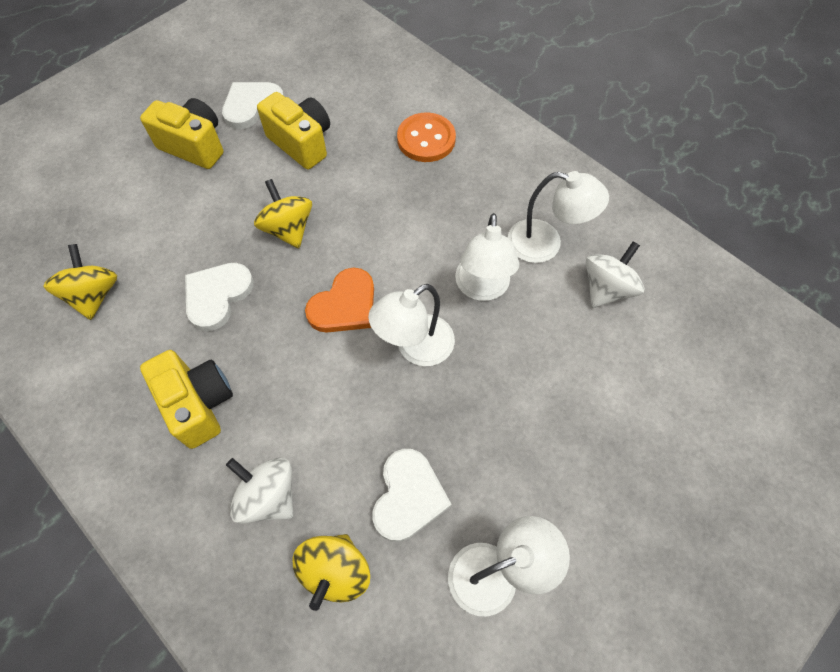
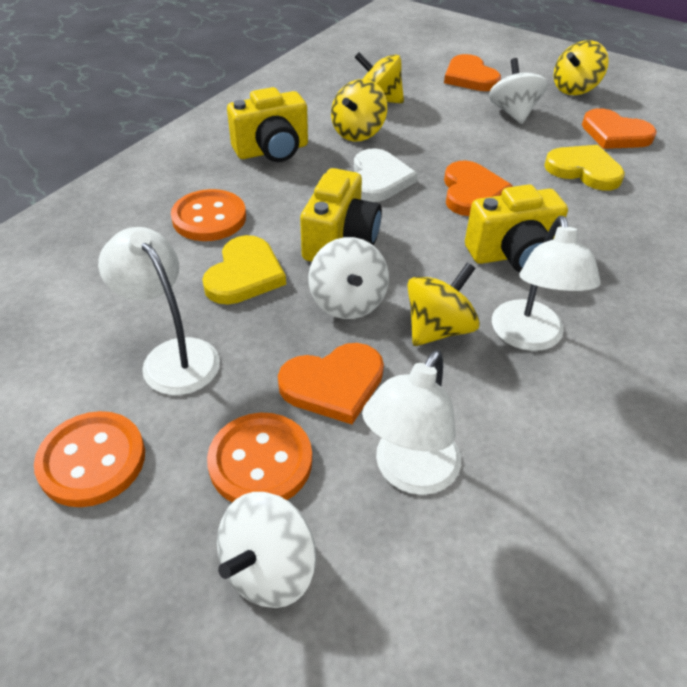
orange button: [397,112,456,162] = 1 -> [34,411,145,507] [171,189,246,241] [207,413,312,503] = 3
orange heart: [305,267,374,333] = 1 -> [278,343,384,424] [444,54,501,91] [444,160,513,216] [582,108,657,149] = 4
white heart: [185,263,254,331] [222,82,284,129] [372,449,452,542] = 3 -> [354,148,417,202] = 1
white lamp: [368,284,455,366] [448,516,570,616] [455,213,519,301] [508,171,609,263] = 4 -> [98,227,220,395] [362,350,461,495] [492,216,601,351] = 3
white spinning top: [226,457,294,524] [586,241,644,308] = 2 -> [217,492,316,608] [309,237,389,319] [489,58,548,124] = 3
yellow heart: none = 0 -> [202,235,286,305] [544,145,625,191] = 2
yellow spinning top: [43,244,117,320] [254,179,312,248] [292,534,370,611] = 3 -> [331,79,387,142] [355,52,404,103] [407,263,480,346] [553,40,609,95] = 4

